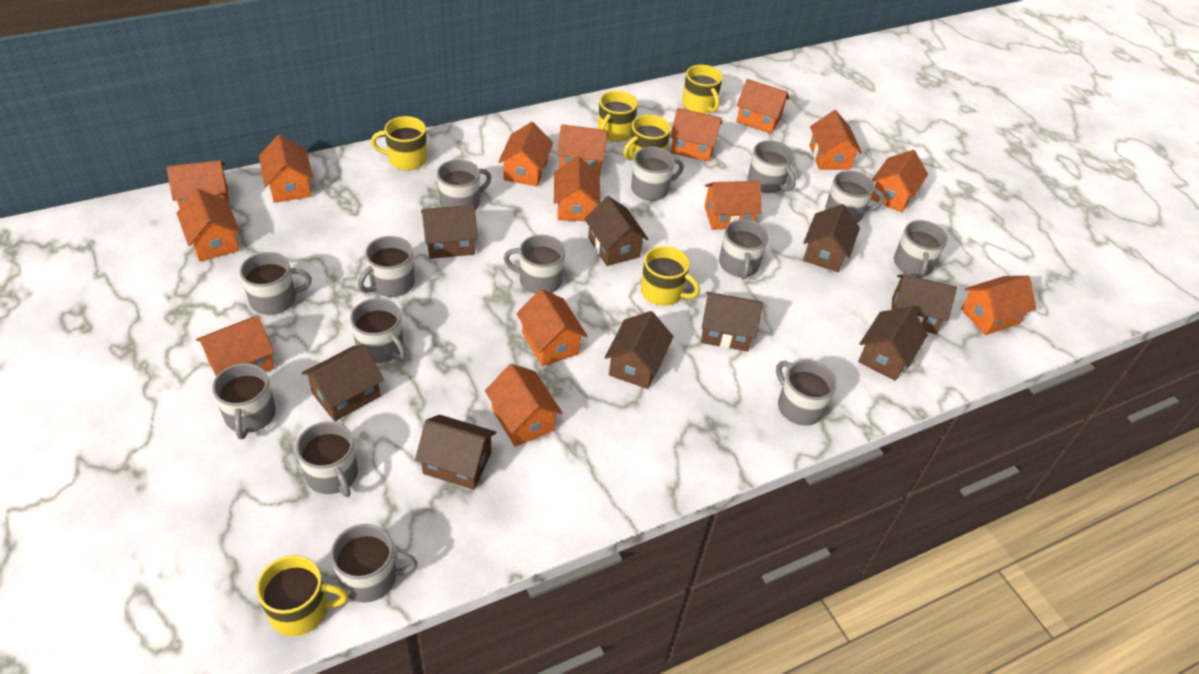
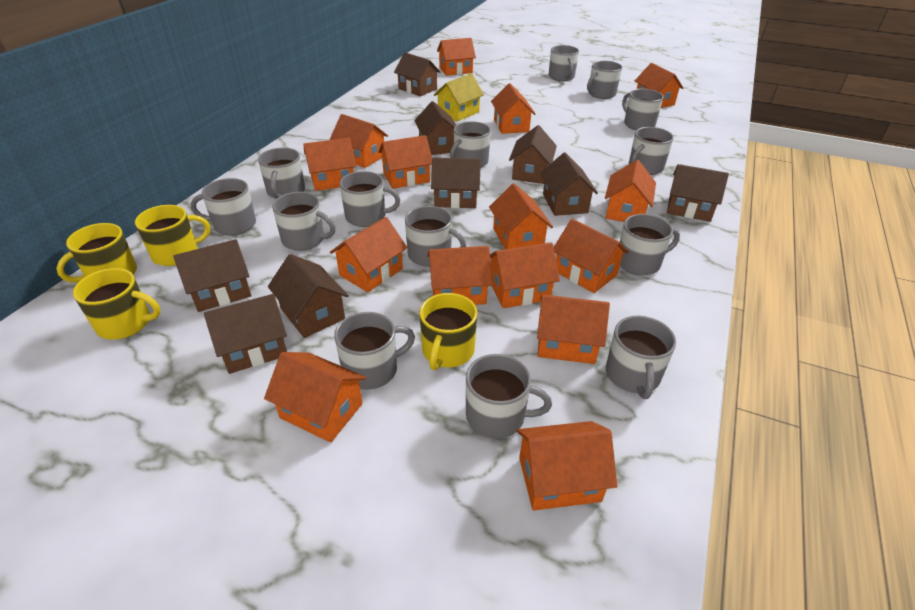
yellow house: none = 0 -> [434,74,484,121] = 1
yellow mug: [256,555,348,636] [371,116,427,170] [598,91,638,142] [623,115,671,161] [641,246,700,306] [682,65,723,113] = 6 -> [56,223,137,283] [73,268,161,339] [135,205,210,266] [420,293,477,371] = 4

